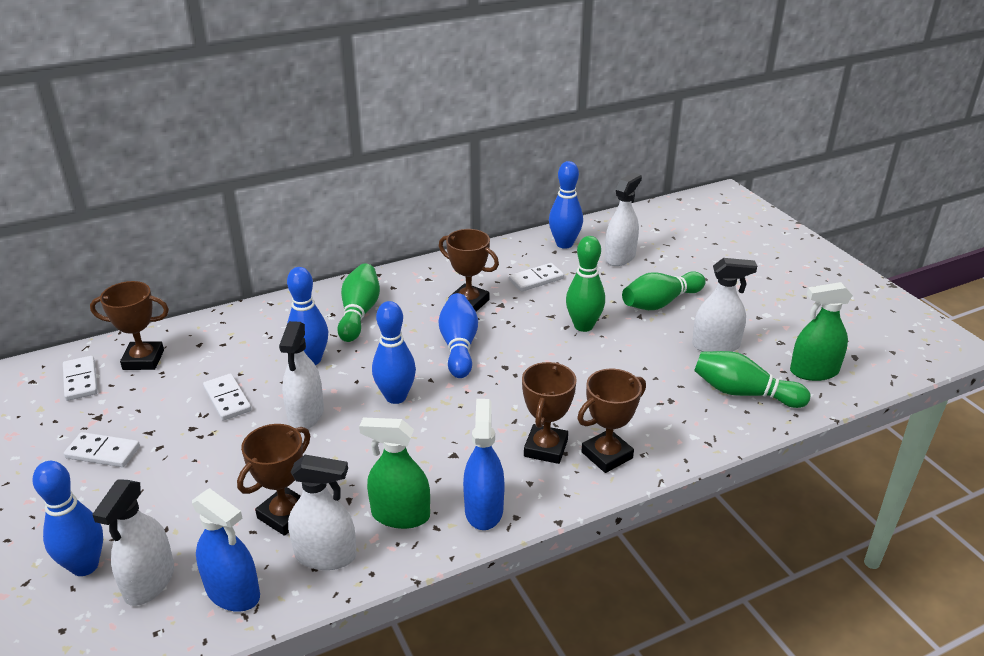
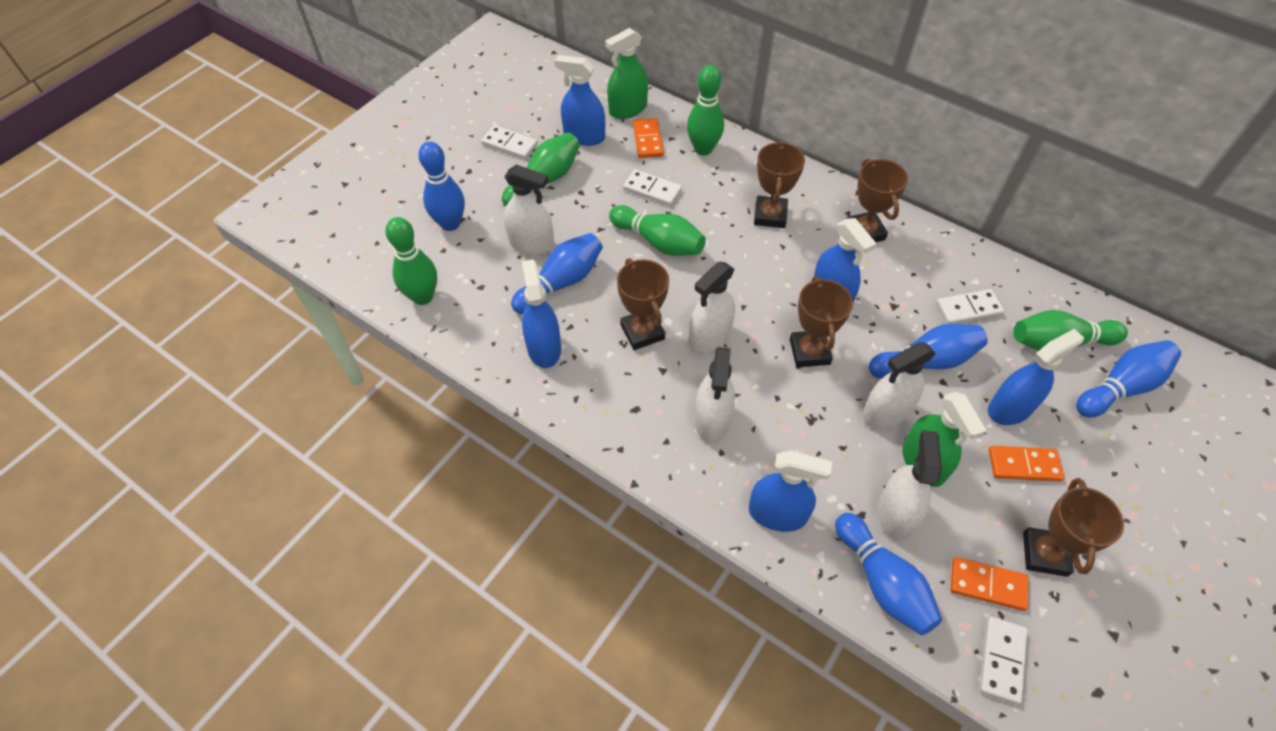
blue spray bottle: [192,488,260,612] [463,399,505,530] = 2 -> [522,259,561,368] [555,55,605,146] [749,451,832,532] [814,218,877,302] [988,329,1084,425] = 5
green bowling pin: [337,263,380,342] [566,236,605,332] [622,272,706,310] [694,351,810,408] = 4 -> [385,217,437,305] [502,133,580,206] [609,205,706,256] [687,65,724,155] [1013,310,1128,351] = 5
orange domino: none = 0 -> [633,118,664,158] [950,557,1029,611] [989,446,1064,482] = 3

